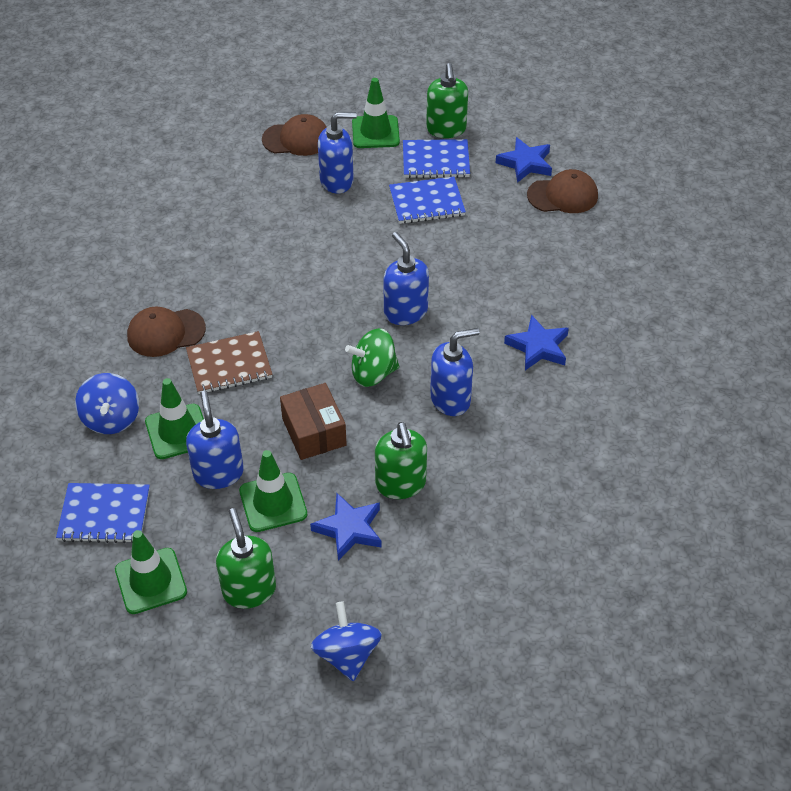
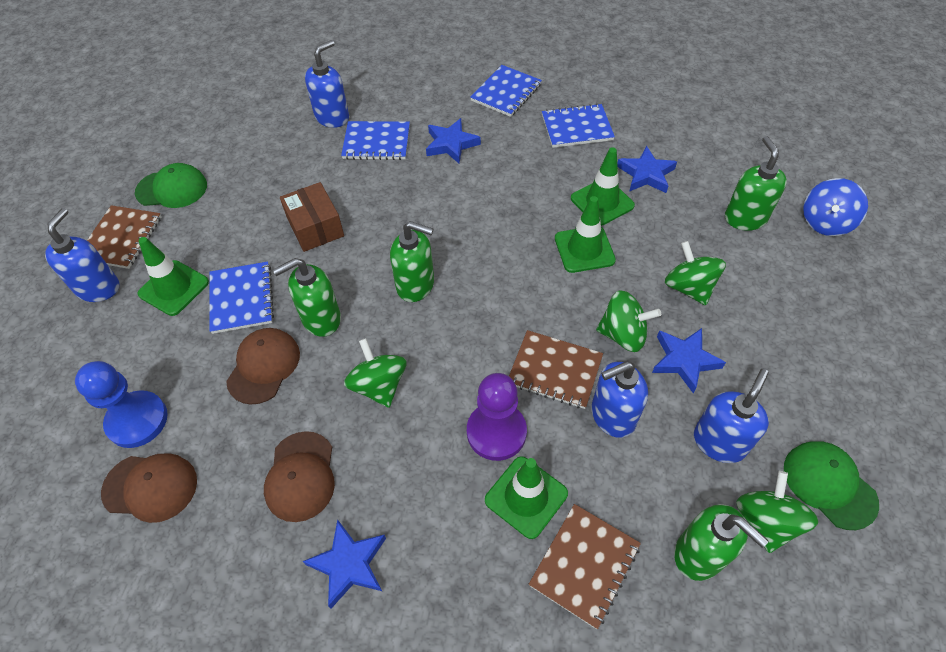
blue notebook: [56,483,150,543] [389,176,466,224] [403,139,470,178] = 3 -> [210,262,274,334] [341,121,410,160] [470,65,542,117] [542,103,615,148] = 4
blue pawn: none = 0 -> [75,361,168,448] = 1
blue spinning top: [75,373,139,434] [311,601,382,681] = 2 -> [803,178,868,236] = 1
blue star: [310,493,382,561] [495,137,552,183] [504,315,569,370] = 3 -> [303,519,386,609] [426,118,481,163] [617,146,677,193] [652,328,726,393] = 4
brown notebook: [186,331,272,394] = 1 -> [87,205,161,269] [509,330,603,409] [529,504,641,629] = 3
green cap: none = 0 -> [135,163,207,208] [784,441,879,530] = 2
green soap dispenser: [216,508,276,609] [375,422,427,499] [426,63,468,138] = 3 -> [273,258,341,337] [390,221,434,302] [674,504,769,581] [725,136,787,231] = 4
green spinning top: [345,328,399,387] = 1 -> [344,338,407,408] [596,290,661,352] [665,241,726,305] [736,471,818,553] = 4
purple pawn: none = 0 -> [467,373,527,461] = 1

